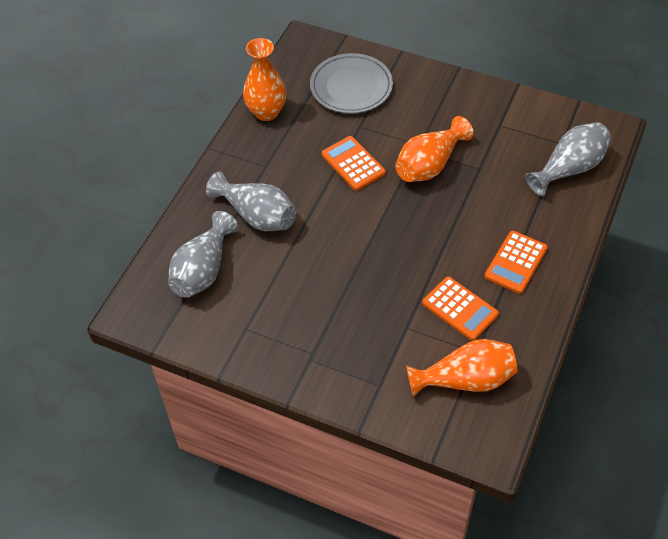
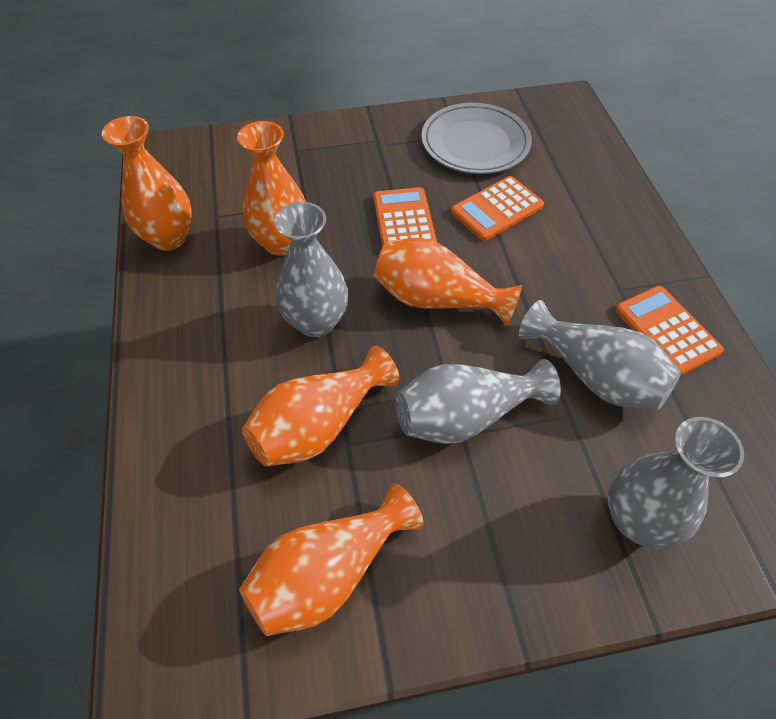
grey vase: [168,211,238,298] [206,171,296,231] [525,122,612,196] = 3 -> [274,202,348,337] [395,359,561,444] [519,300,681,410] [608,417,744,548] = 4
orange vase: [243,38,286,121] [395,116,473,182] [406,339,518,397] = 3 -> [102,116,192,251] [237,121,306,256] [239,483,423,636] [242,345,399,467] [374,238,522,326] = 5

